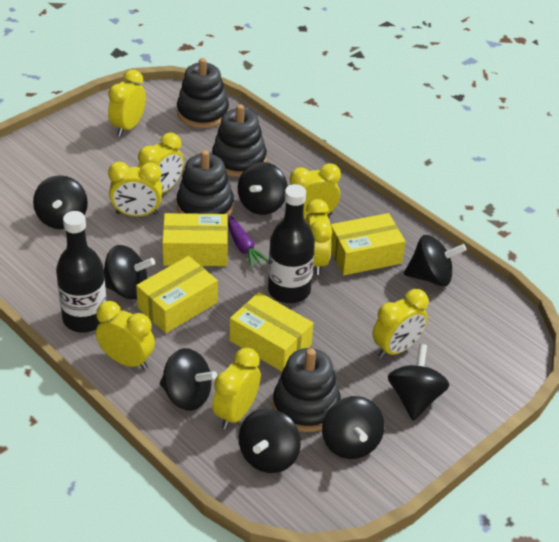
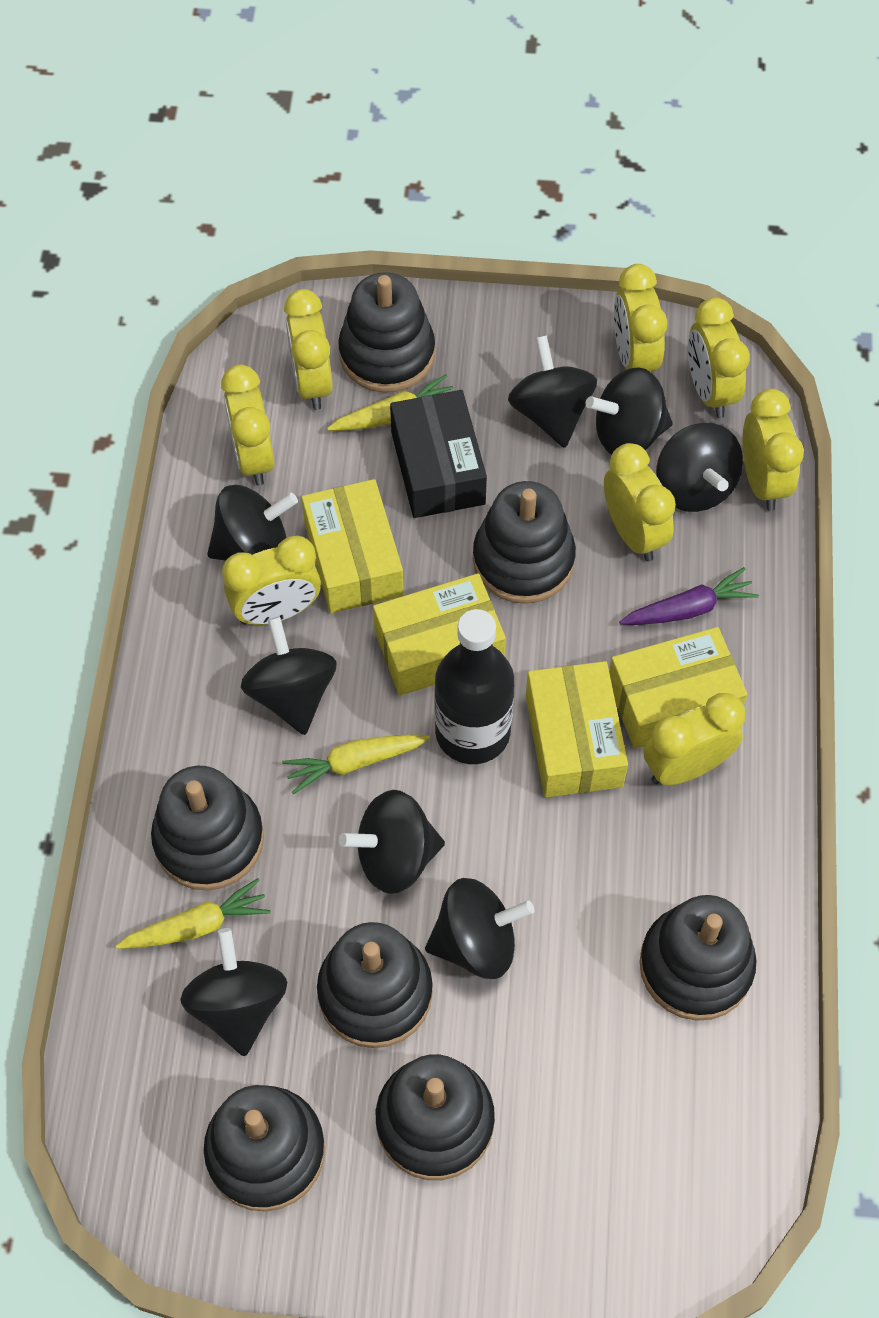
black bottle: [56,211,106,333] [268,184,315,303] = 2 -> [434,609,515,764] = 1
black box: none = 0 -> [390,390,487,518] = 1
black stacking toy: [177,58,229,128] [177,150,234,216] [212,104,267,177] [273,348,341,432] = 4 -> [151,766,264,890] [204,1085,325,1212] [317,922,433,1048] [338,272,435,393] [376,1054,495,1180] [473,481,576,604] [639,895,757,1021] = 7
yellow carrot: none = 0 -> [116,878,271,949] [282,734,430,794] [327,374,453,431] = 3

